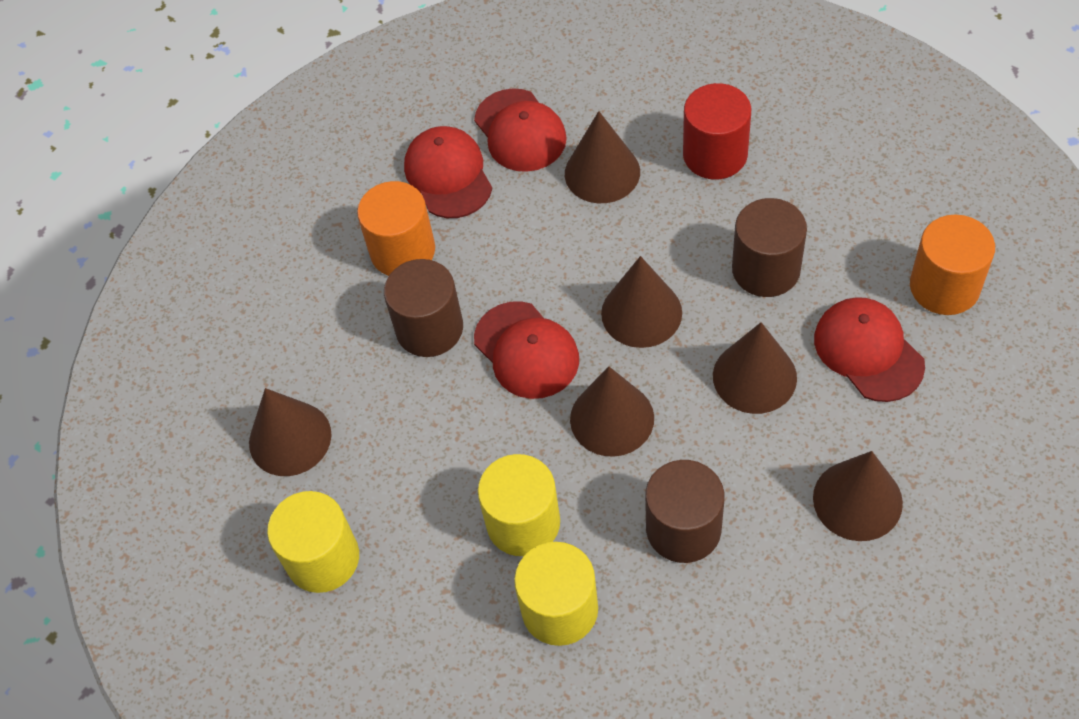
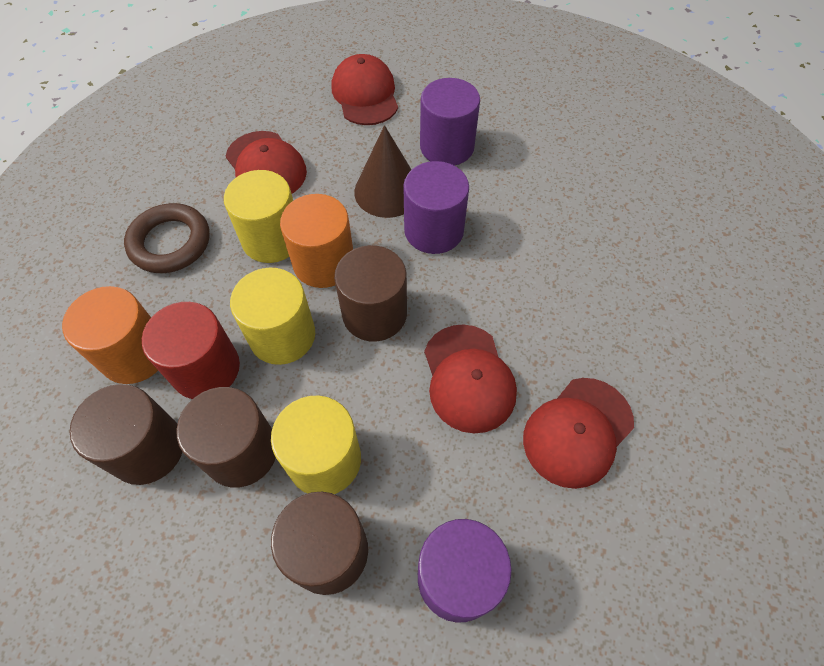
brown cone: [249,388,332,476] [565,111,640,203] [570,366,654,457] [601,256,682,348] [713,322,797,414] [813,451,903,541] = 6 -> [354,125,412,218] = 1
brown cylinder: [384,259,463,357] [645,460,724,563] [732,198,807,297] = 3 -> [69,384,182,485] [176,387,276,488] [271,492,368,595] [334,245,407,342] = 4
brown ring: none = 0 -> [124,203,210,273] = 1
purple cylinder: none = 0 -> [403,161,469,254] [418,519,512,623] [420,78,480,166] = 3

